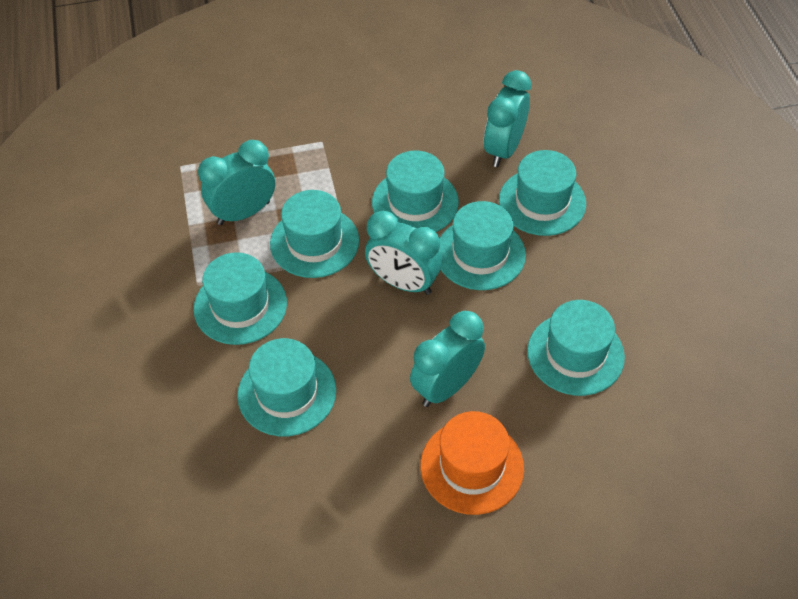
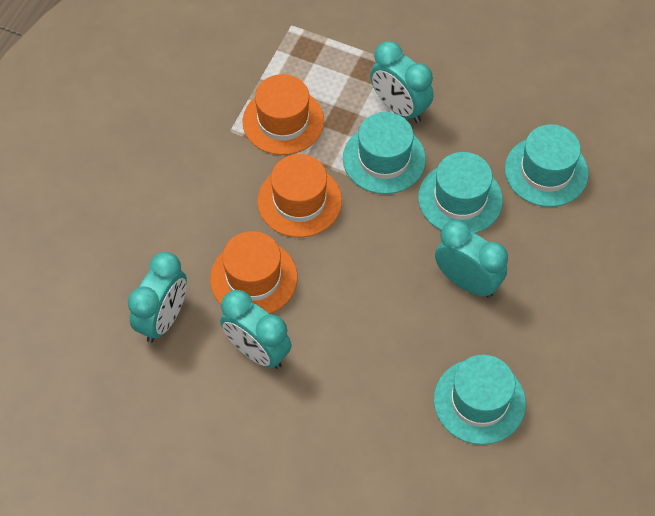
orange hat: [420,411,524,515] = 1 -> [210,231,297,314] [243,74,324,155] [257,154,342,238] = 3
turquoise hat: [194,252,287,345] [237,338,336,436] [270,190,359,278] [372,151,459,232] [439,201,526,290] [499,150,586,236] [527,300,625,396] = 7 -> [343,112,426,194] [418,152,503,234] [434,355,526,445] [505,124,589,207] = 4

